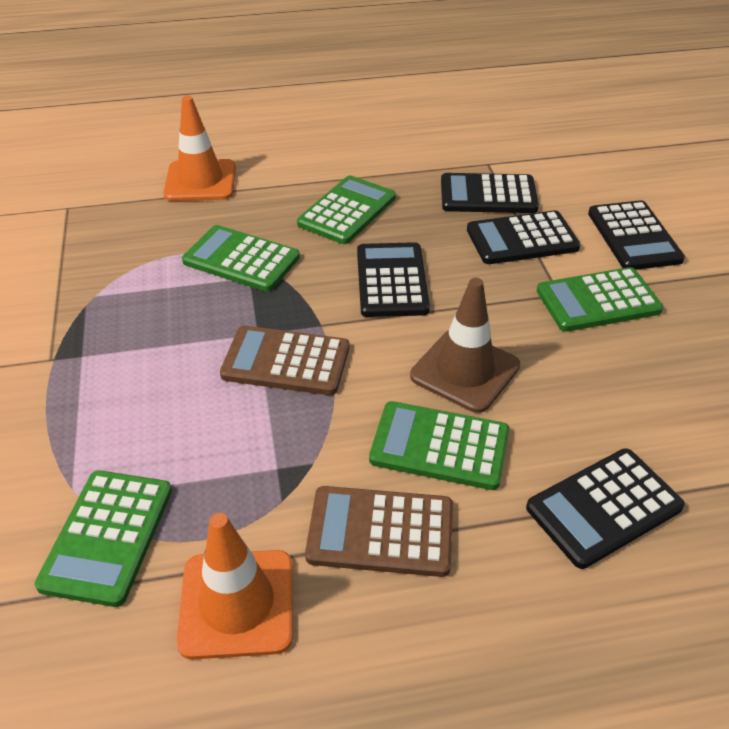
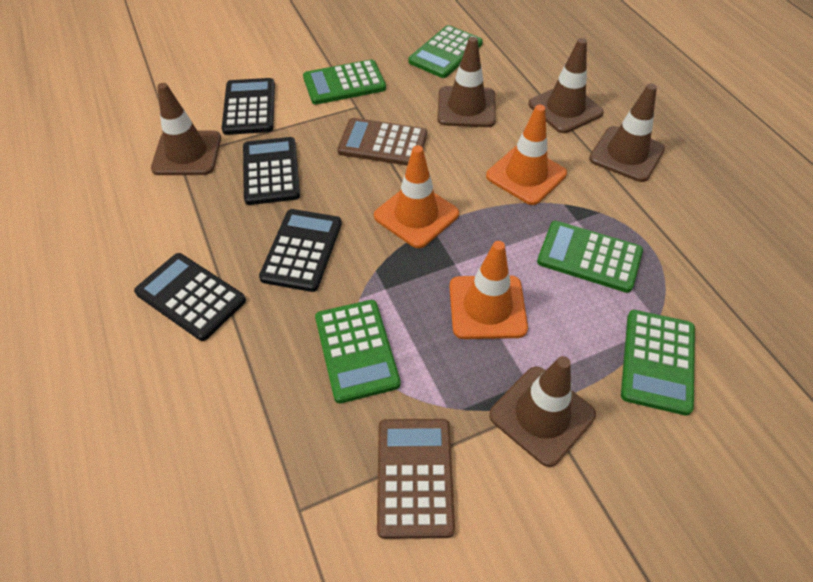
black calculator: [357,242,430,317] [441,173,539,213] [467,210,580,264] [526,448,685,569] [588,200,685,270] = 5 -> [134,253,246,341] [222,78,275,135] [243,137,300,205] [259,209,342,292] = 4
brown traffic cone: [410,278,520,413] = 1 -> [151,83,221,175] [437,37,496,127] [489,356,596,467] [528,38,604,133] [589,84,665,182] = 5
orange traffic cone: [163,96,236,201] [177,513,293,659] = 2 -> [374,145,459,248] [449,241,528,339] [486,105,567,205] = 3

